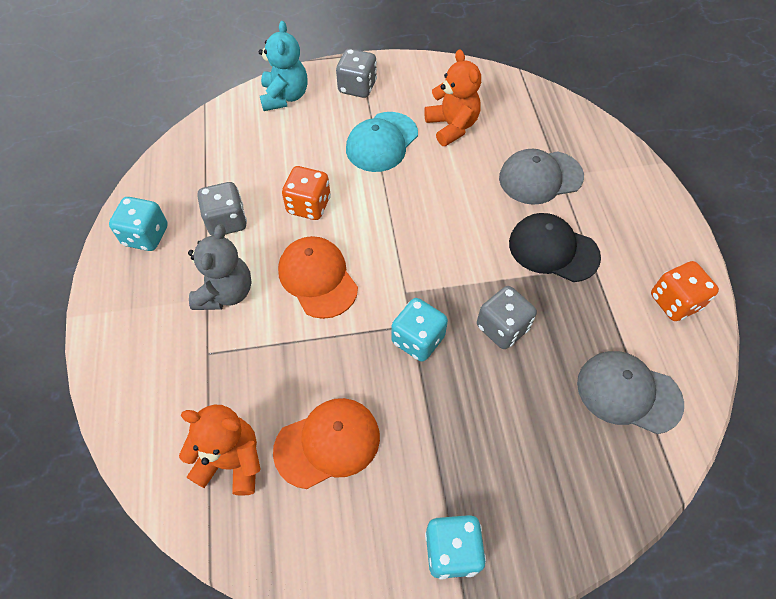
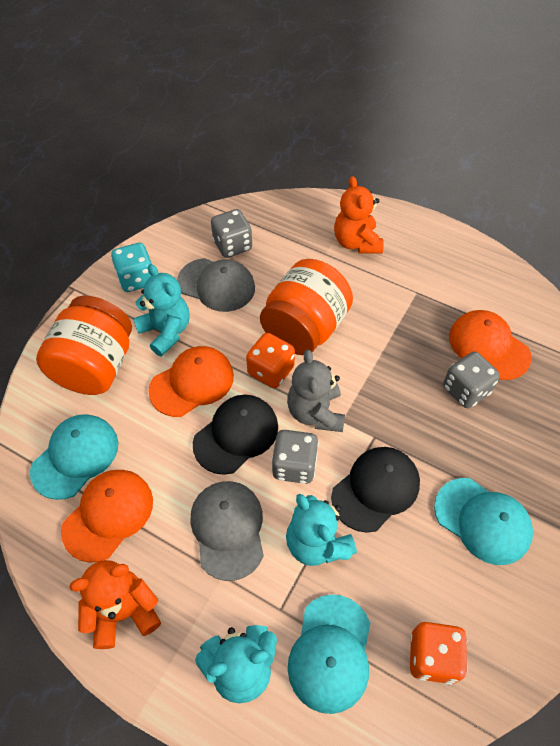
black cap: [509,213,601,282] = 1 -> [193,395,278,475] [331,447,420,533] = 2
orange cap: [273,398,380,489] [278,236,358,319] = 2 -> [61,470,153,563] [149,346,234,417] [449,310,531,380] = 3
orange jar: none = 0 -> [36,296,132,395] [260,259,353,355] = 2
turquoise cap: [346,112,418,172] = 1 -> [30,414,118,500] [288,594,370,714] [434,478,533,565] = 3
turquoise dice: [109,197,168,251] [391,298,448,362] [425,515,486,579] = 3 -> [111,243,152,292] = 1
turquoise teddy bear: [259,21,308,111] = 1 -> [133,264,190,357] [195,625,277,703] [286,494,357,566] = 3

